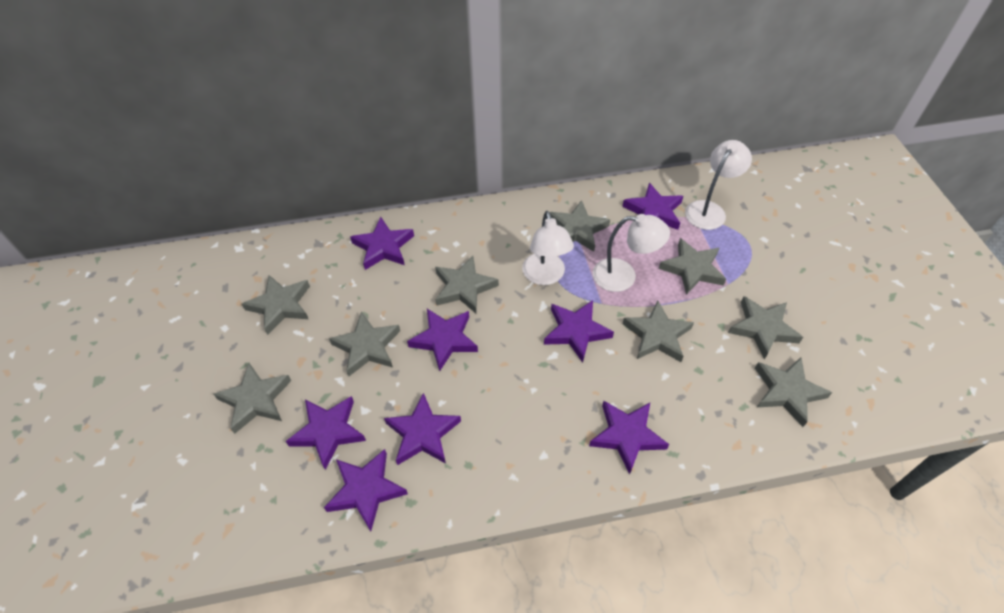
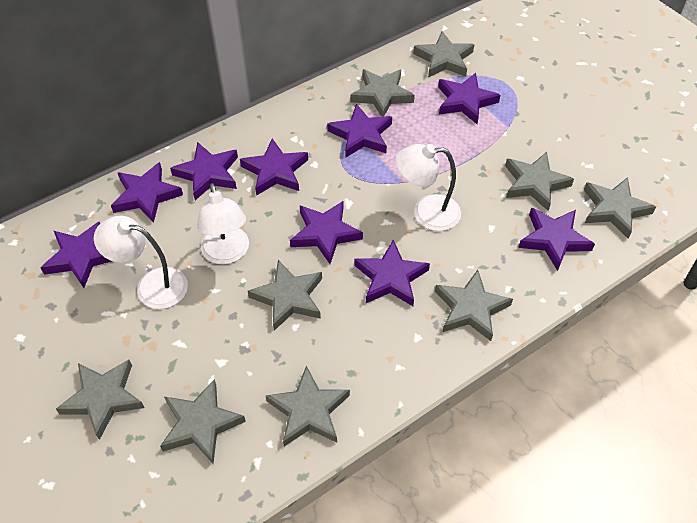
purple star: [286,396,366,470] [324,449,408,531] [350,217,414,270] [384,393,461,465] [407,309,478,371] [544,300,614,363] [589,401,669,475] [622,183,683,230] = 8 -> [40,222,112,288] [111,162,183,223] [170,142,238,200] [240,138,308,196] [290,201,363,264] [327,104,392,158] [354,240,430,306] [438,73,500,124] [518,208,595,271] = 9

